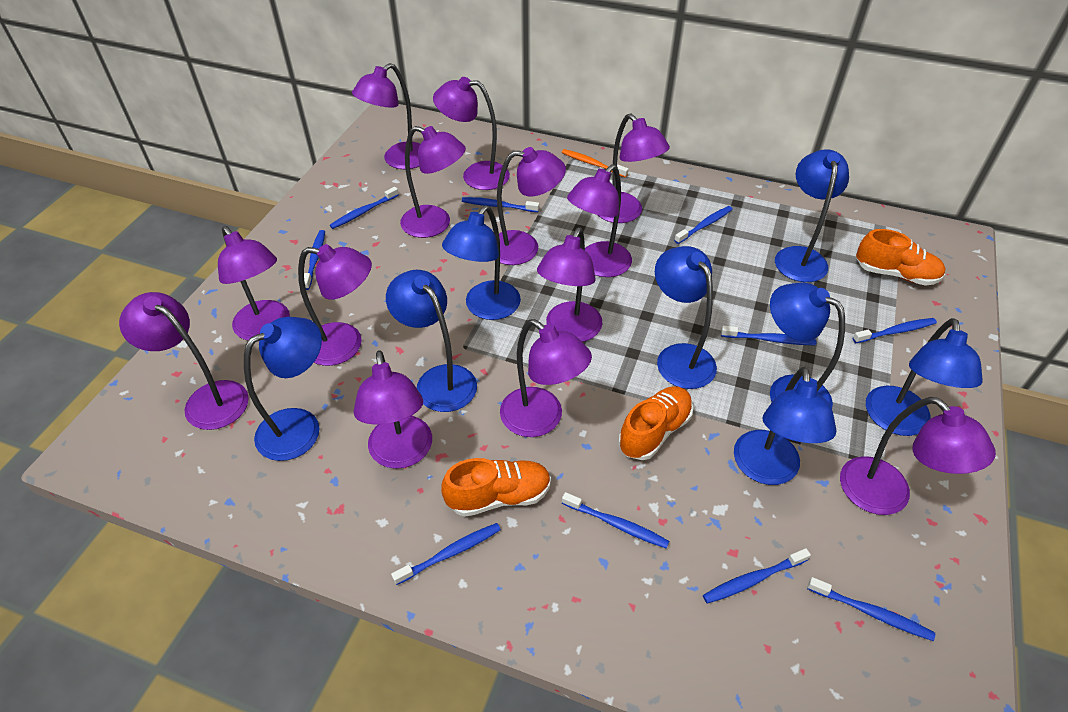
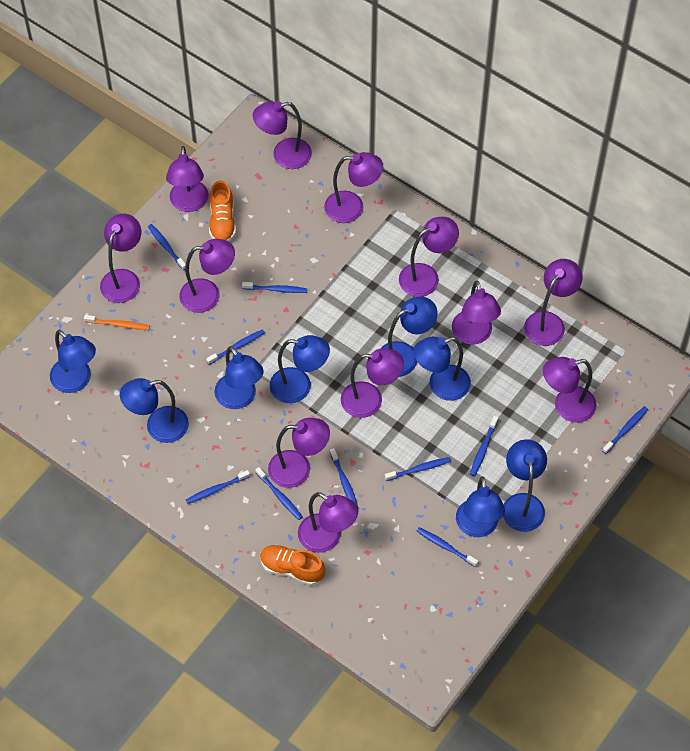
orange shoe: [441,458,551,517] [619,386,693,460] [856,229,946,286] = 3 -> [209,181,236,241] [260,545,325,586] = 2
purple lamp: [119,292,249,430] [218,226,290,340] [298,244,372,366] [352,63,420,169] [353,350,432,469] [400,126,466,238] [433,77,510,190] [497,147,566,265] [500,319,592,437] [537,228,602,342] [567,164,632,277] [598,113,670,223] [840,397,996,515] = 13 -> [100,214,141,303] [166,146,209,212] [179,239,235,313] [253,101,312,169] [268,418,330,488] [298,492,358,553] [324,152,383,223] [341,348,404,418] [399,217,459,297] [452,280,501,345] [524,259,582,346] [543,357,597,423] = 12

